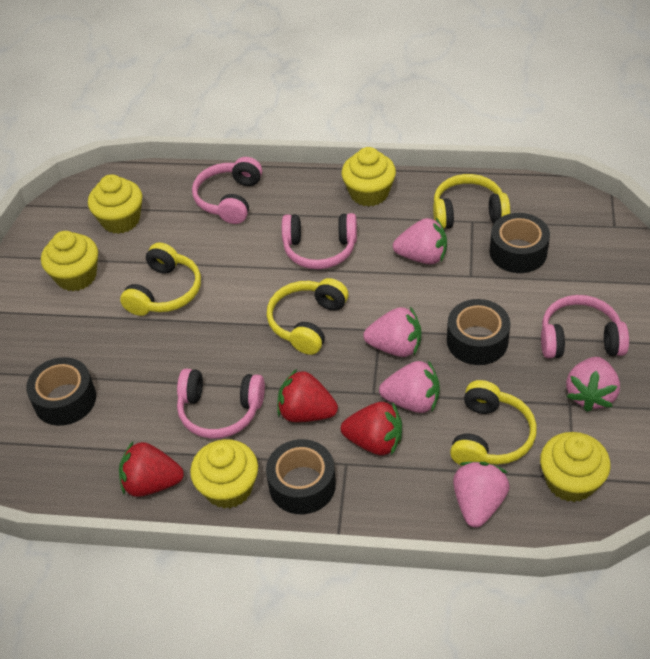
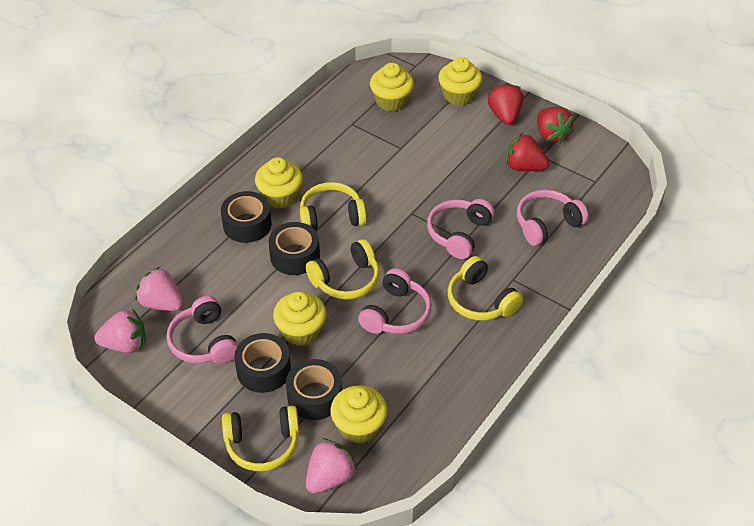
pink strawberry: [363,307,421,357] [379,360,440,413] [393,218,447,264] [453,462,510,528] [566,357,620,412] = 5 -> [94,309,146,353] [135,267,183,311] [306,438,358,494] = 3

